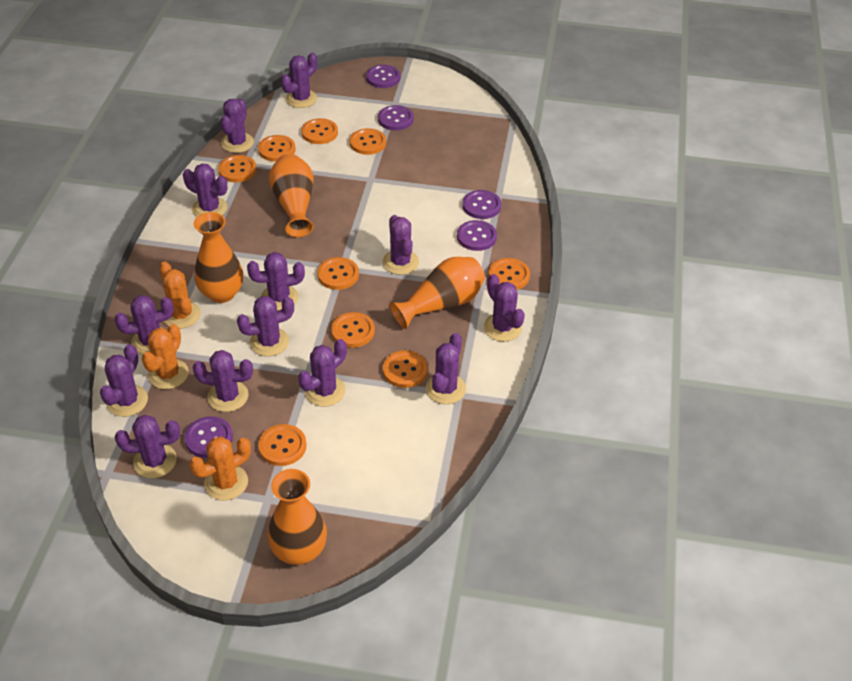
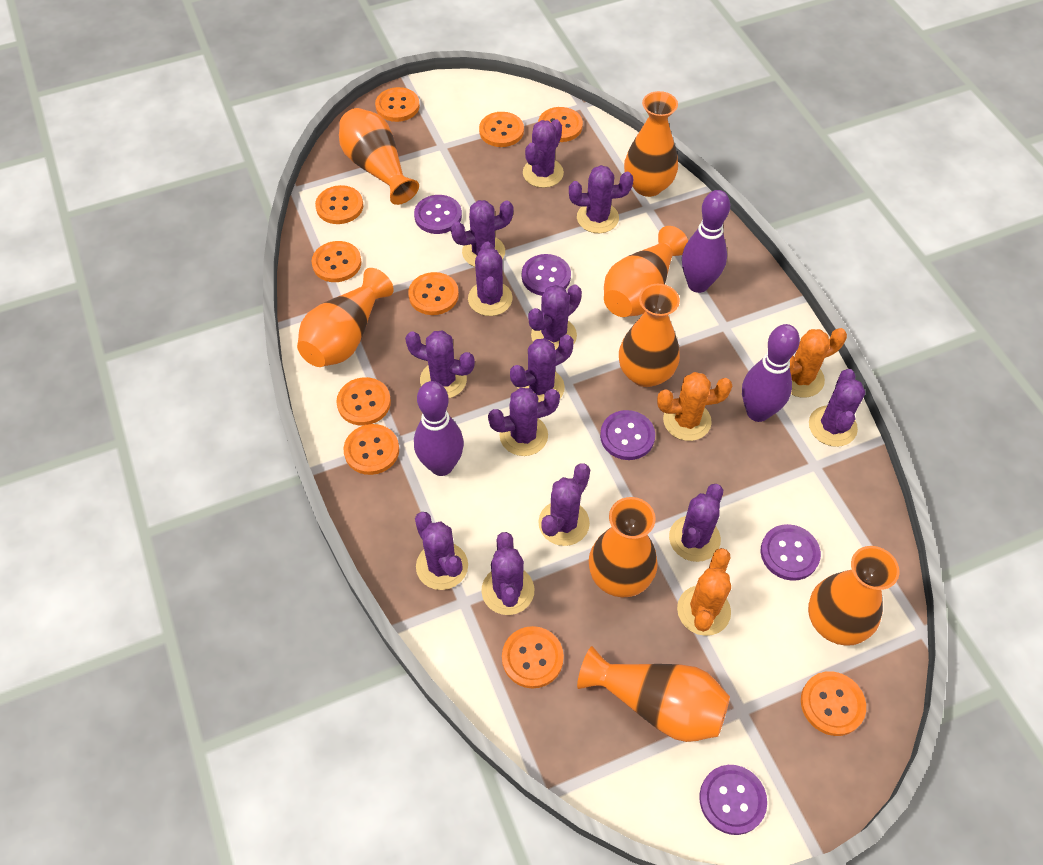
orange button: [218,155,257,182] [258,135,296,162] [258,424,307,466] [301,118,338,144] [317,257,359,290] [331,312,375,348] [350,128,386,155] [383,350,428,388] [489,258,530,290] = 9 -> [311,241,362,282] [315,185,363,224] [336,377,391,426] [343,424,399,475] [375,87,420,122] [408,272,459,315] [479,112,524,147] [502,626,564,689] [538,107,583,142] [801,671,866,736] = 10
orange vase: [194,212,243,303] [267,469,327,565] [269,154,314,237] [390,257,485,329] = 4 -> [297,268,394,367] [339,108,419,205] [577,646,730,742] [589,497,658,598] [604,226,688,317] [619,284,680,387] [624,91,678,197] [808,546,899,646] = 8
purple bowling pin: none = 0 -> [414,381,464,476] [682,190,730,293] [742,324,800,422] = 3

